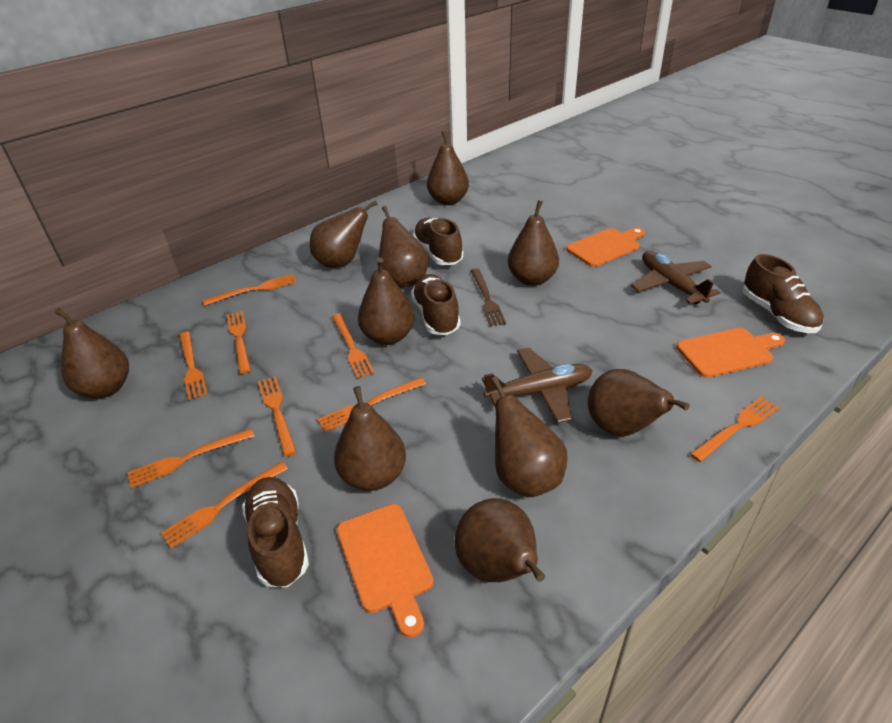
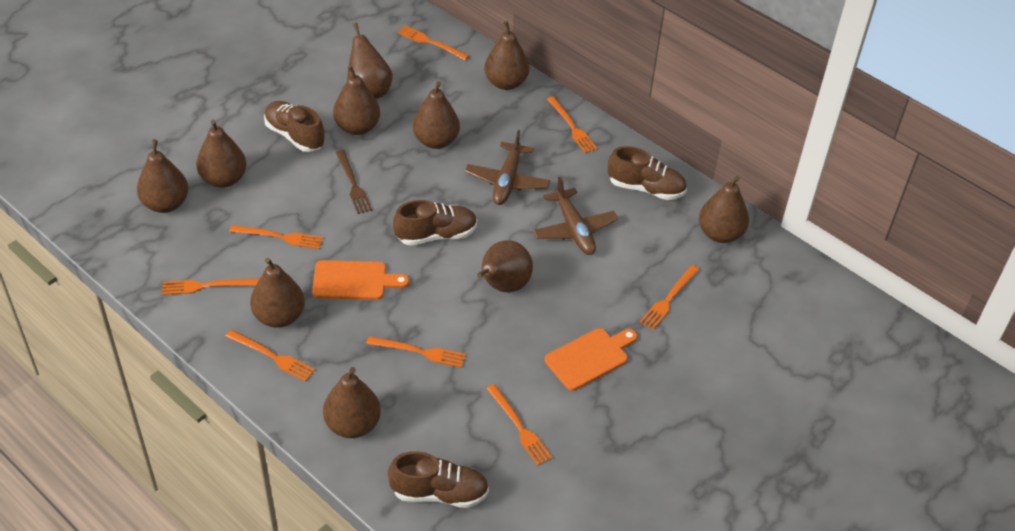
orange cutting board: [337,504,434,638] [566,228,645,267] [676,328,785,378] = 3 -> [312,260,409,300] [545,328,637,391] = 2
orange fork: [127,429,254,488] [161,462,288,548] [179,331,208,400] [203,274,297,306] [227,311,251,374] [258,376,297,457] [317,377,426,433] [332,313,375,379] [690,397,779,462] = 9 -> [162,278,260,295] [225,330,315,382] [229,225,323,249] [366,336,466,368] [397,26,469,60] [486,384,553,466] [547,96,598,153] [640,265,700,330] = 8

